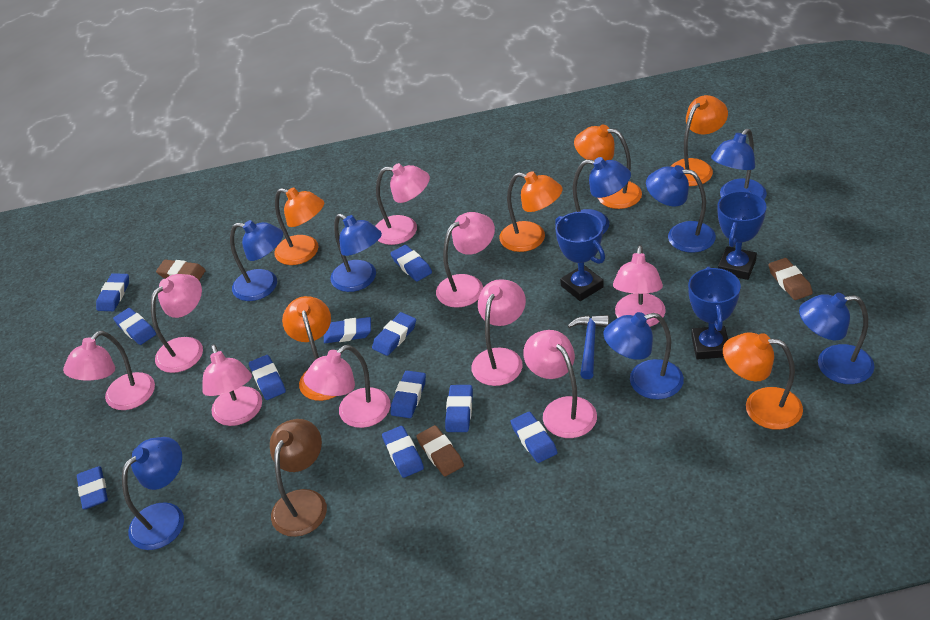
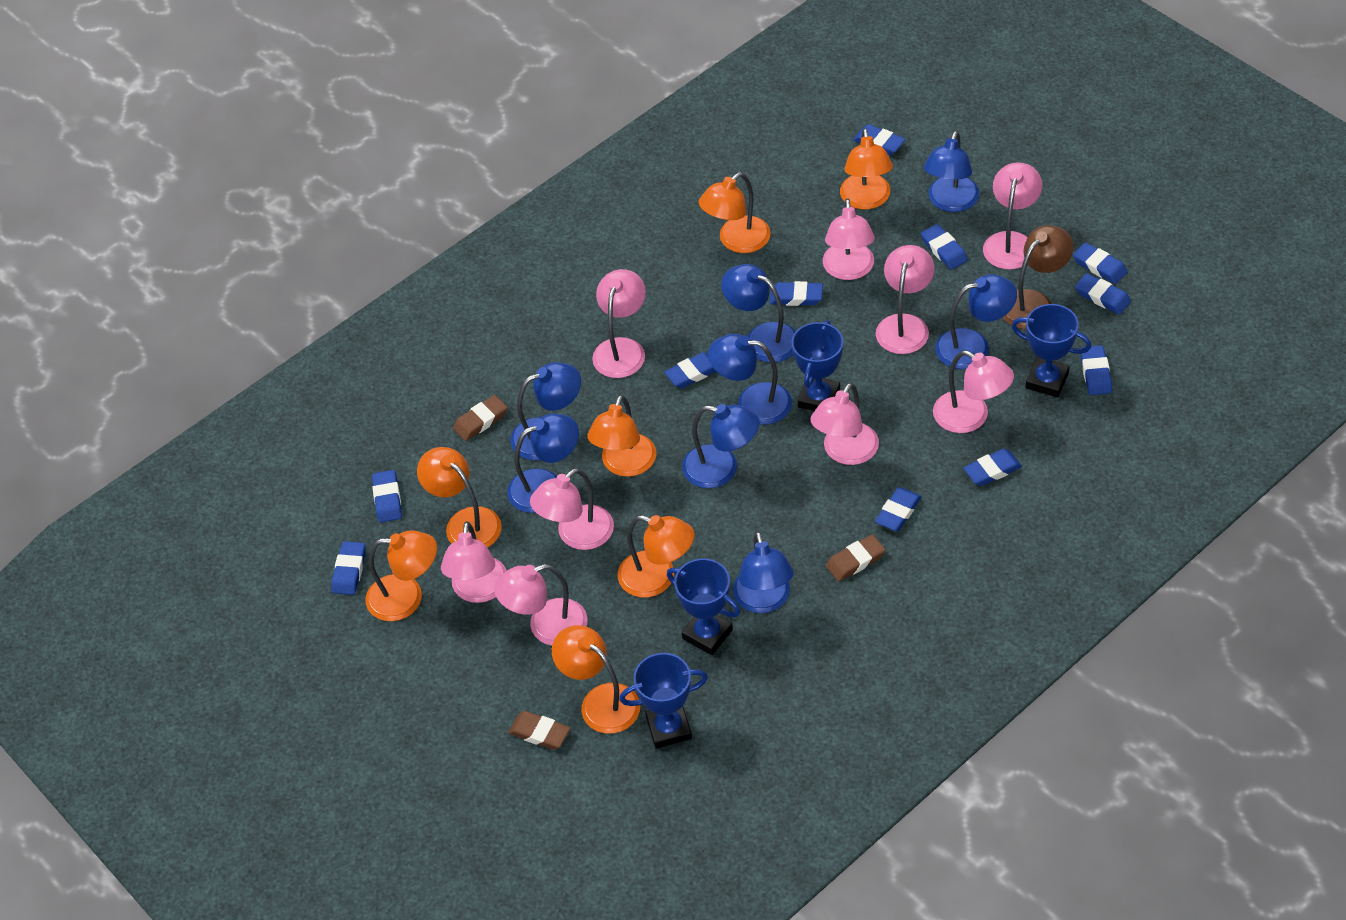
blue hammer: [568,315,609,379] = 1 -> none = 0
blue trophy: [555,212,605,301] [688,267,741,359] [717,191,767,280] = 3 -> [619,653,708,749] [667,558,740,655] [792,320,843,411] [1012,304,1091,397] = 4
orange lamp: [274,187,324,265] [282,296,336,401] [500,171,563,252] [574,125,642,209] [670,95,728,186] [723,332,803,430] = 6 -> [365,531,437,621] [417,447,502,548] [552,625,640,734] [587,395,656,477] [618,515,694,598] [699,172,771,253] [840,128,893,210] = 7

